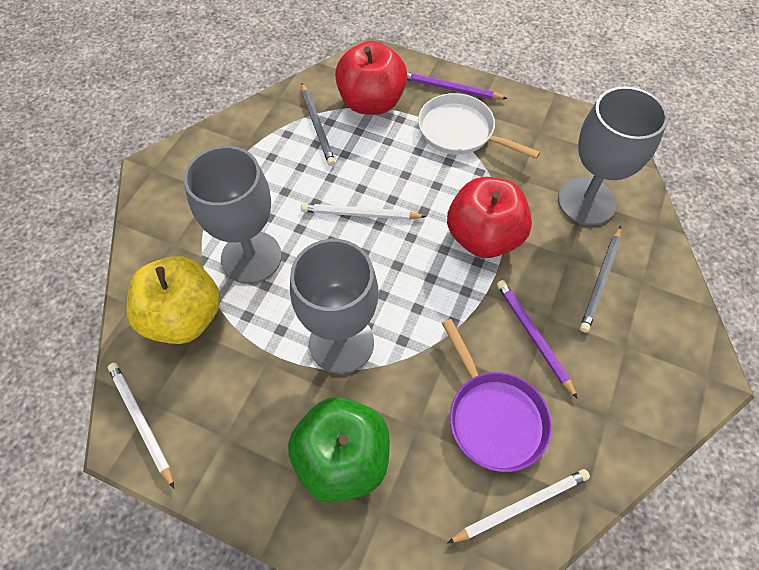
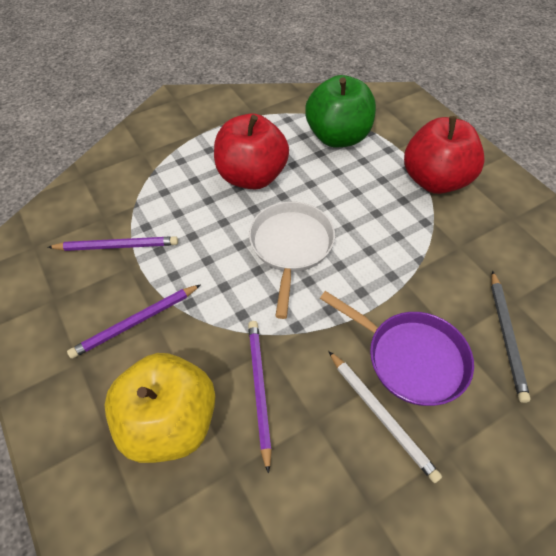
grey goblet: [184,146,282,284] [290,239,378,374] [558,86,668,225] = 3 -> none = 0
grey pencil: [301,83,335,166] [580,226,621,333] = 2 -> [491,271,530,403] = 1
purple pencil: [407,72,508,99] [497,280,578,399] = 2 -> [48,236,178,251] [67,284,201,359] [248,321,272,474] = 3
white pencil: [108,363,174,488] [301,203,426,220] [448,469,590,543] = 3 -> [329,351,442,483] = 1

